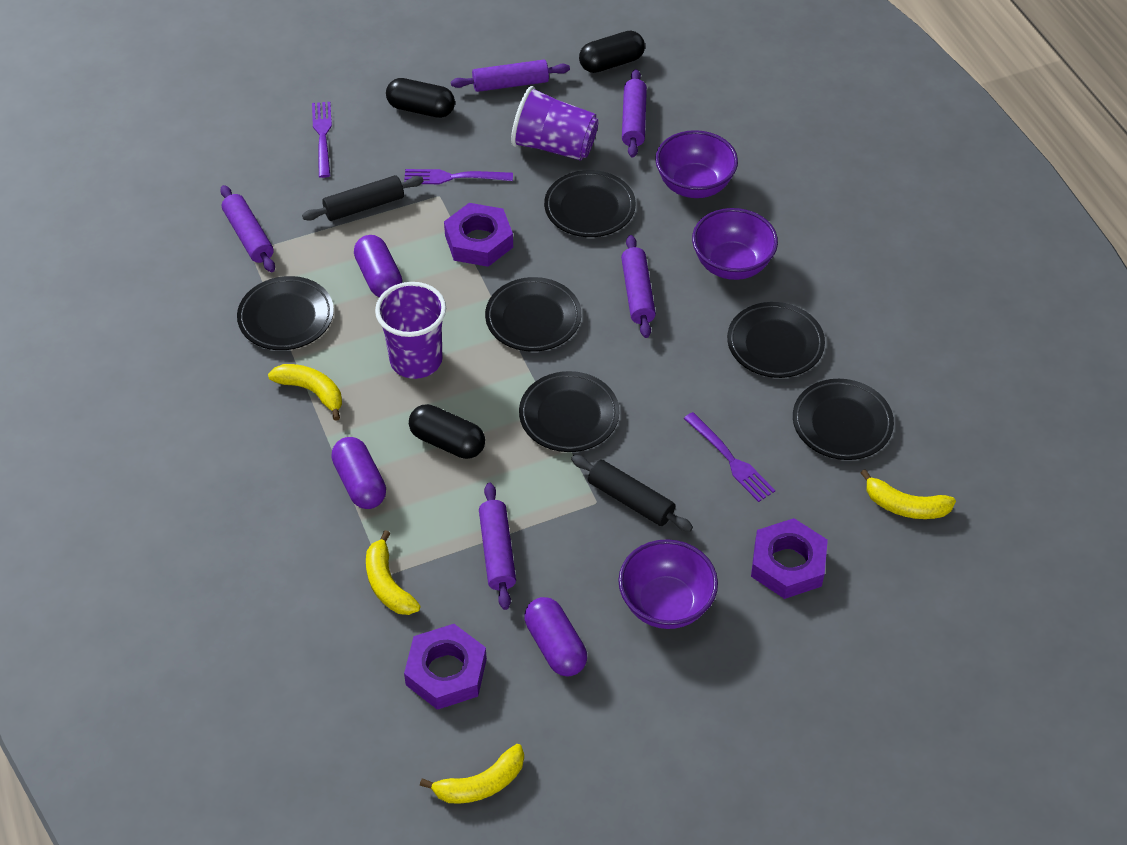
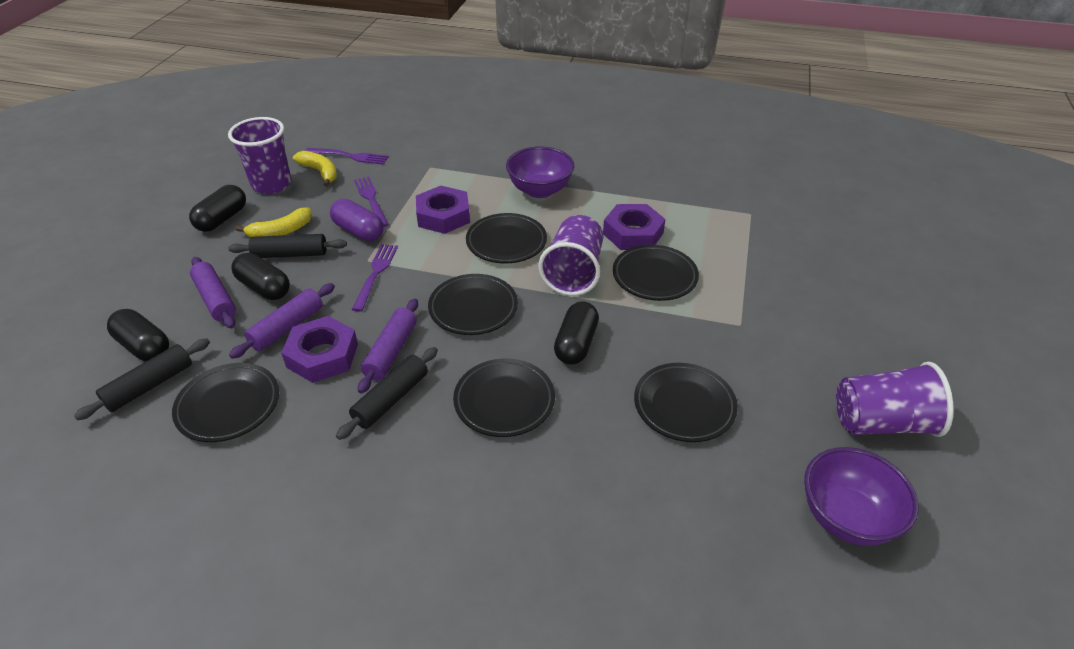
black capsule: [386,78,455,118] [409,404,485,459] [579,30,645,73] = 3 -> [107,309,169,361] [189,185,246,232] [231,253,290,300] [554,301,599,365] = 4
black rolling pin: [302,175,424,221] [571,455,693,532] = 2 -> [74,338,210,420] [228,234,347,258] [336,347,438,440] = 3
purple bowl: [618,539,718,629] [655,130,738,198] [692,208,778,280] = 3 -> [506,147,574,198] [804,447,919,546] = 2
purple capsule: [331,437,386,509] [354,235,402,297] [524,597,587,677] = 3 -> [330,199,384,241] = 1
purple cup: [375,282,446,379] [511,86,599,161] = 2 -> [228,117,291,194] [539,215,603,296] [836,362,954,437] = 3
purple rolling pin: [220,185,275,272] [451,60,570,92] [479,483,516,610] [621,235,656,338] [622,69,647,158] = 5 -> [190,257,236,329] [229,283,335,359] [358,299,418,394] = 3
yellow banana: [268,364,342,421] [366,530,420,615] [420,744,524,804] [861,469,956,519] = 4 -> [236,208,312,237] [293,151,337,187] = 2

